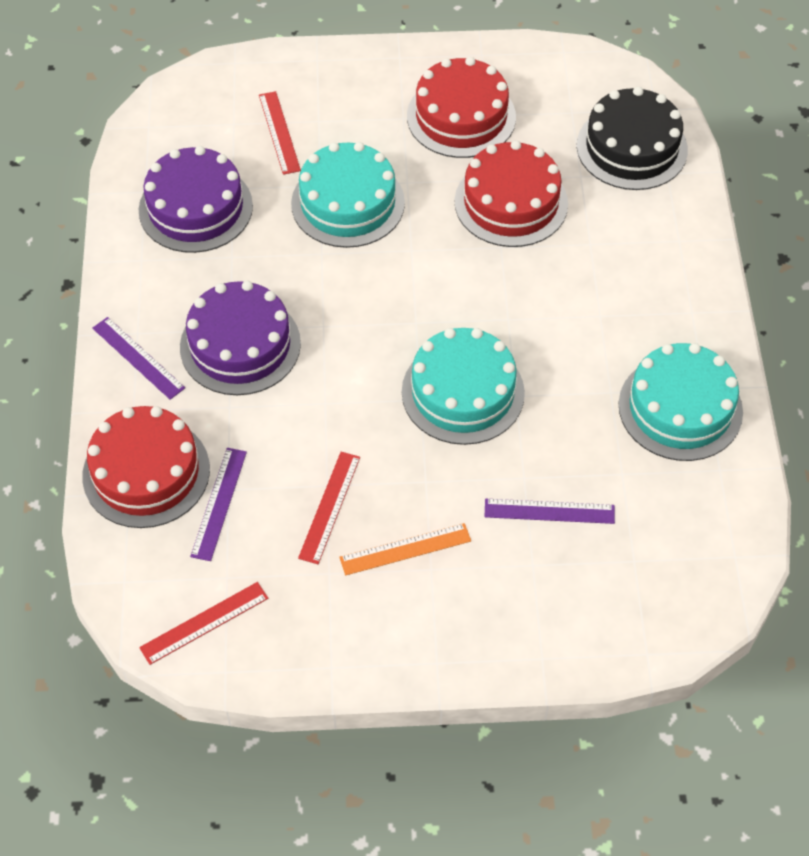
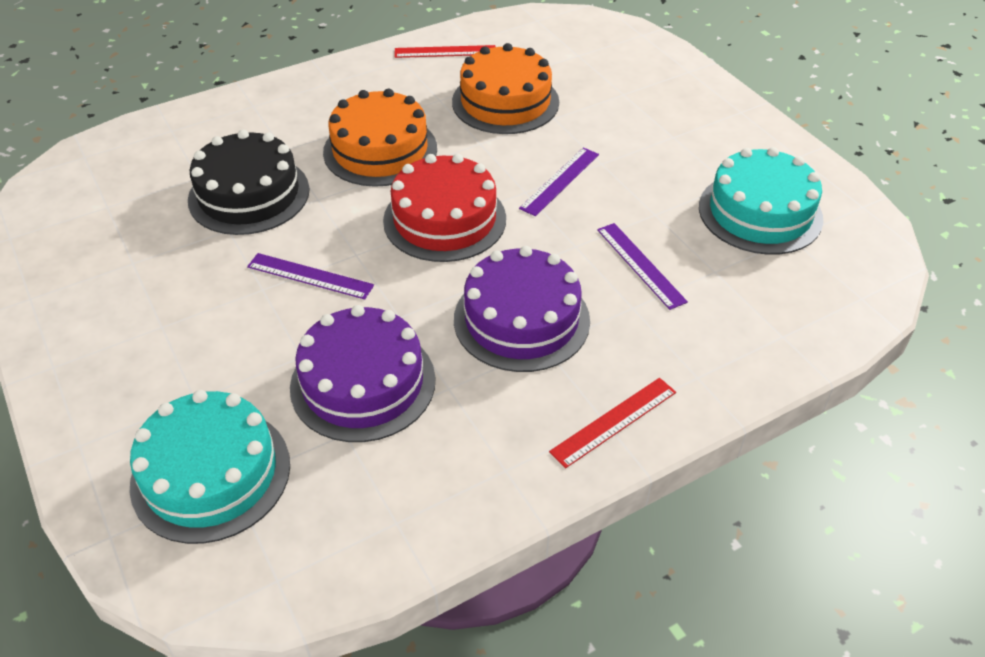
orange cake: none = 0 -> [323,89,437,187] [452,43,559,134] = 2
orange ruler: [339,523,471,576] = 1 -> none = 0
red cake: [82,406,210,528] [407,57,516,158] [454,140,568,247] = 3 -> [383,154,506,262] = 1
red ruler: [139,582,268,665] [259,91,301,175] [298,452,360,564] = 3 -> [394,45,496,58] [549,378,676,468] = 2
turquoise cake: [291,142,405,248] [402,328,525,445] [619,343,743,461] = 3 -> [129,390,290,544] [699,147,823,255] = 2

